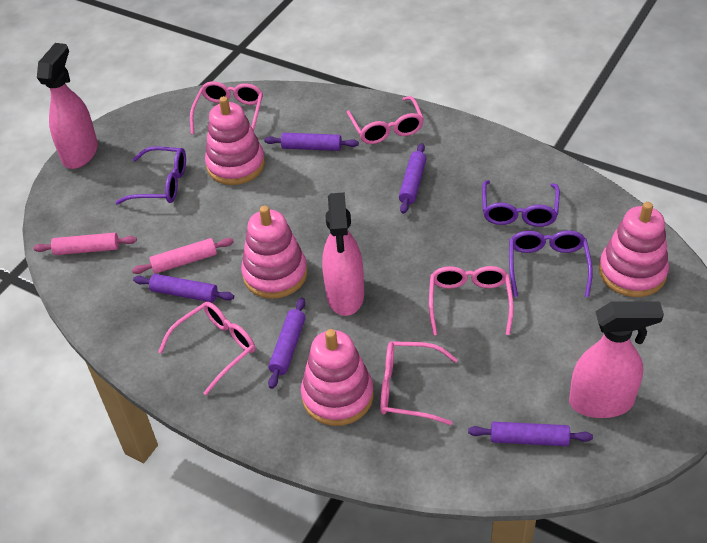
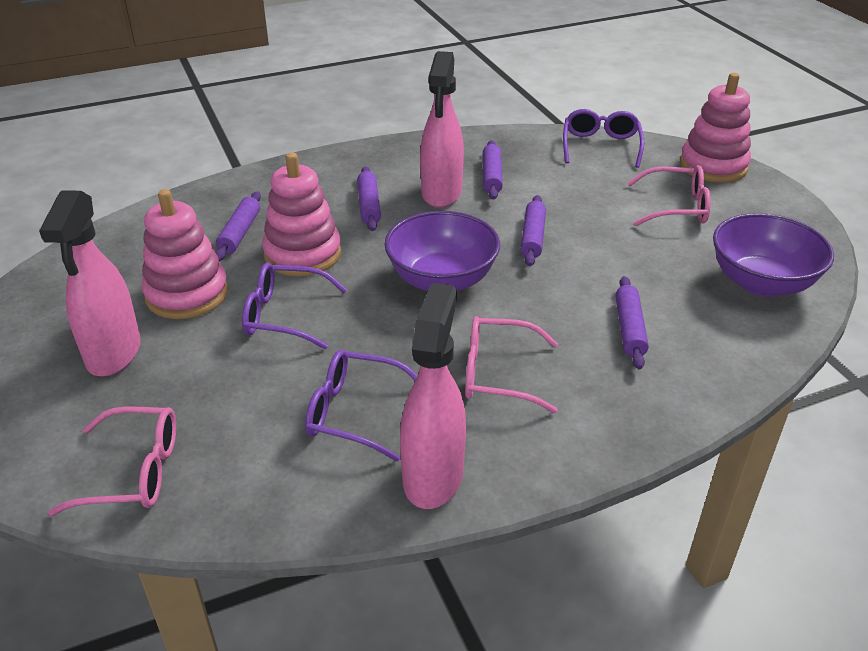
pink glasses: [158,302,255,395] [190,81,263,134] [346,96,424,144] [380,341,458,425] [429,266,514,335] = 5 -> [48,407,176,516] [465,316,558,413] [627,165,711,226] = 3
pink rolling pin: [33,233,137,255] [132,238,234,274] = 2 -> none = 0
pink stacking toy: [205,96,265,185] [241,206,307,299] [301,329,374,426] [599,202,669,297] = 4 -> [142,189,228,319] [262,152,341,276] [680,73,751,182] = 3
purple bowl: none = 0 -> [384,211,500,291] [713,213,834,297] = 2

